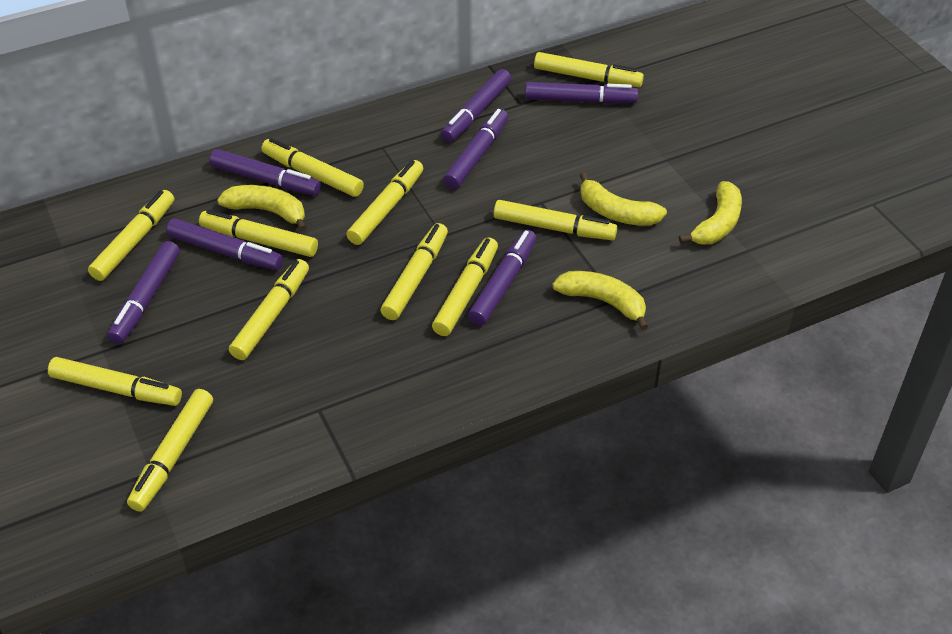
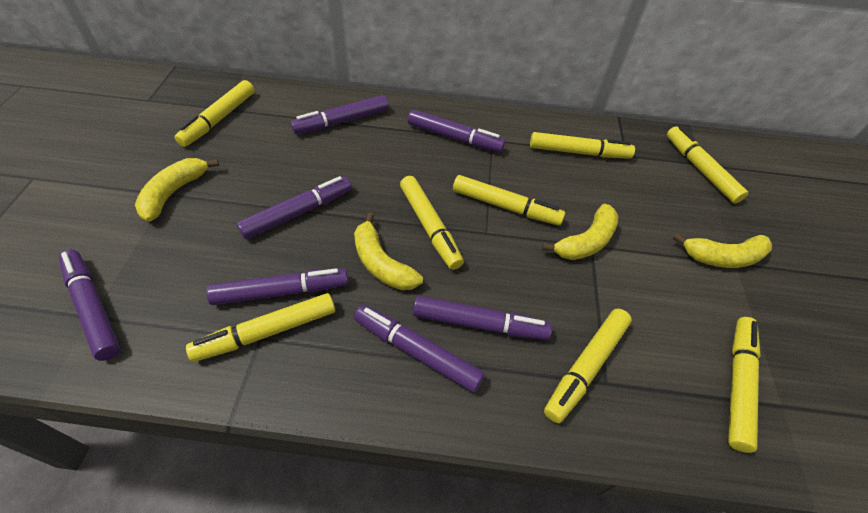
yellow marker: [48,357,182,406] [88,190,174,281] [127,389,213,512] [199,210,318,257] [229,259,309,360] [261,138,364,197] [346,160,423,245] [380,223,448,320] [432,237,498,336] [494,200,617,240] [534,52,644,87] = 11 -> [174,80,254,147] [186,293,335,362] [400,176,464,270] [453,175,565,226] [530,132,635,159] [544,309,632,423] [667,126,748,204] [728,317,761,453] = 8

